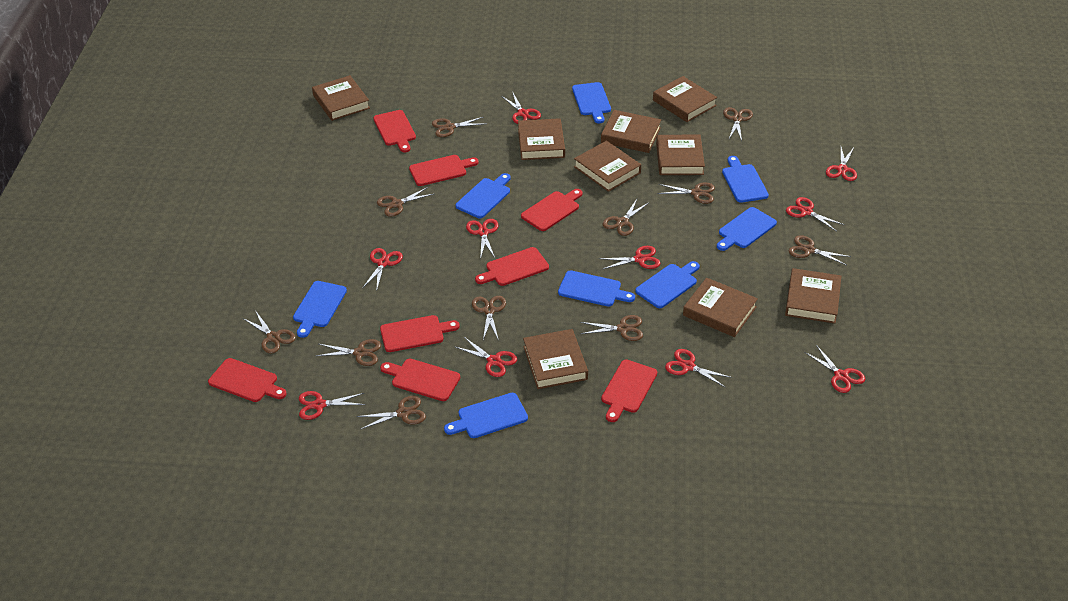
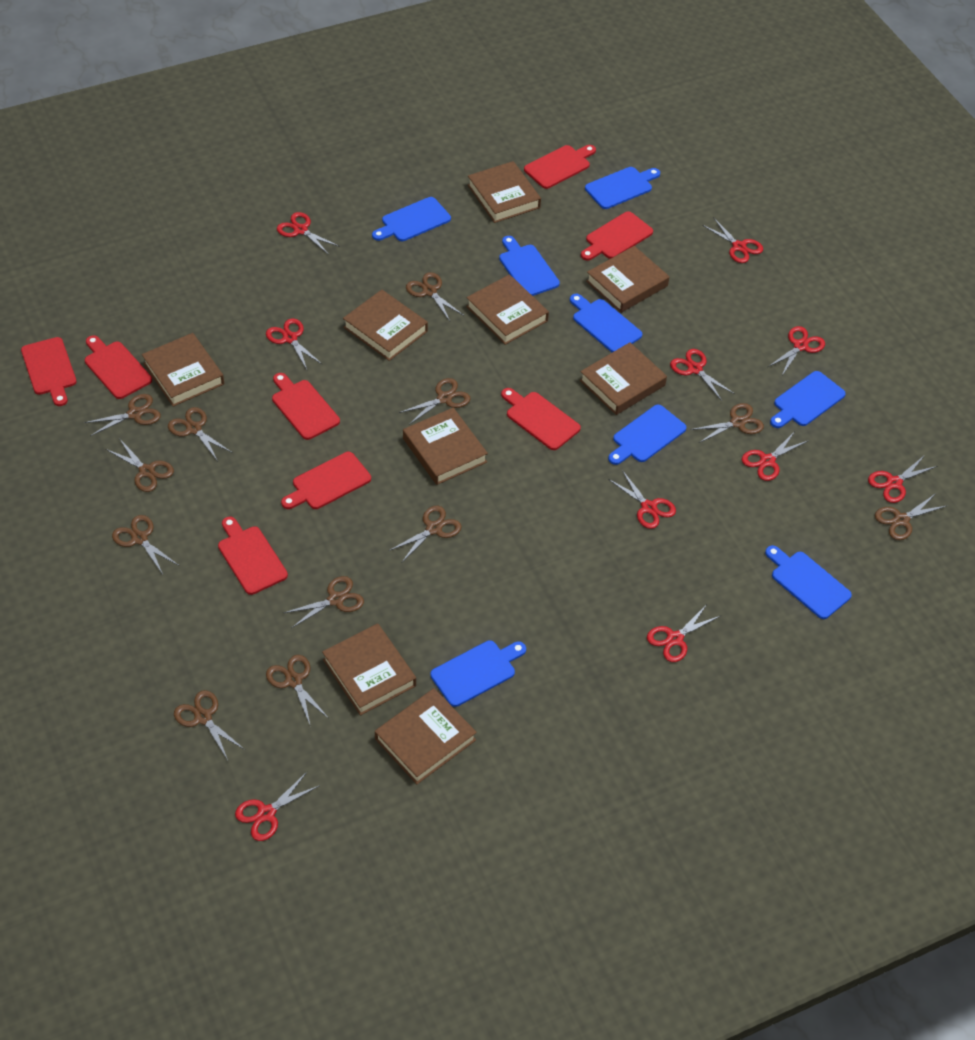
brown scissors: [242,310,296,354] [316,339,381,366] [356,396,426,429] [377,187,434,217] [432,117,483,137] [472,296,506,340] [580,315,643,341] [602,199,650,236] [657,182,715,204] [723,107,753,141] [789,235,851,265] = 11 -> [84,394,161,436] [106,438,174,492] [112,515,178,574] [168,407,233,460] [174,690,245,760] [266,655,328,727] [284,576,364,628] [389,506,462,563] [399,378,470,425] [406,272,464,321] [690,403,764,443] [875,494,948,540] = 12

